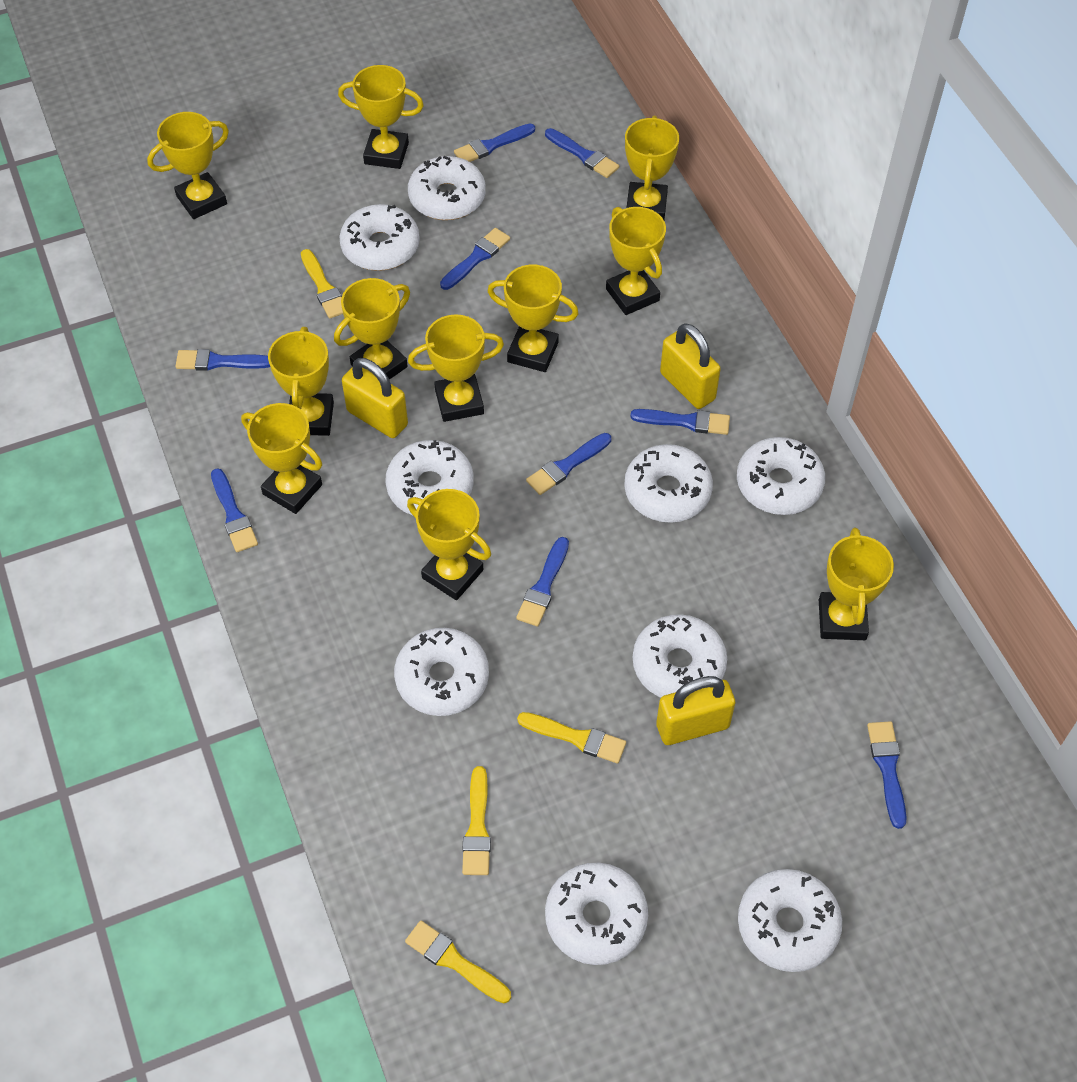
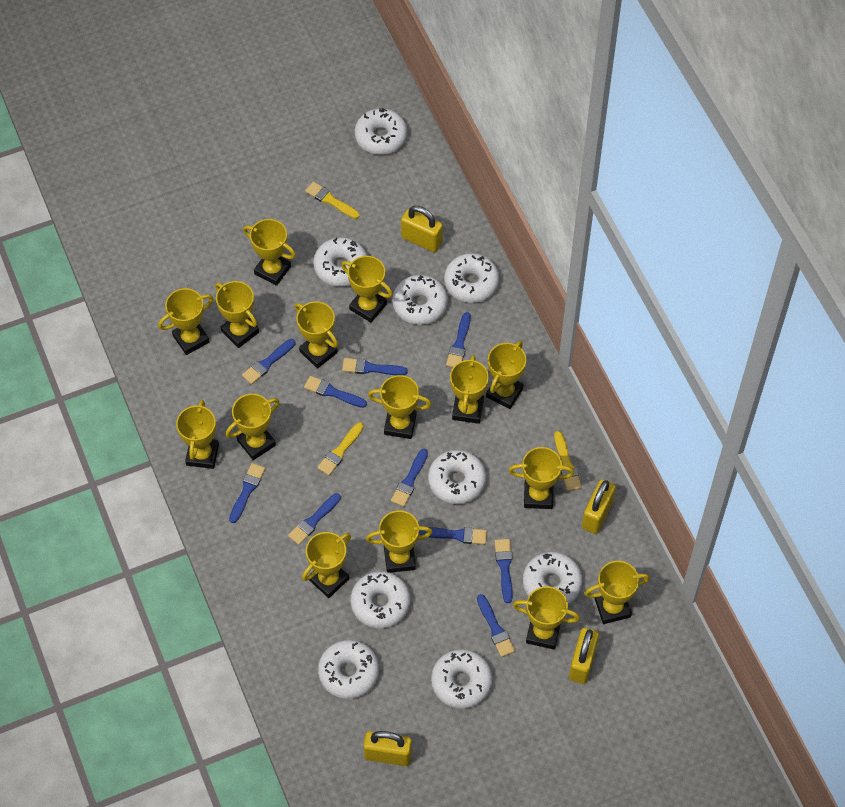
blue brush: [175,349,270,371] [211,468,258,552] [440,228,510,290] [454,123,535,162] [516,537,569,626] [526,433,611,495] [545,128,619,178] [630,409,730,435] [867,721,906,829] = 9 -> [229,463,265,523] [242,339,295,384] [288,493,341,545] [304,376,367,408] [342,358,408,375] [391,449,428,507] [419,527,487,545] [446,312,471,367] [477,594,515,657] [495,539,513,603] = 10
yellow brush: [301,249,343,318] [405,920,511,1004] [462,766,491,875] [517,712,626,763] = 4 -> [305,182,360,219] [317,422,364,476] [554,431,582,491] = 3
yellow padlock: [342,358,408,438] [656,676,735,745] [660,323,721,409] = 3 -> [364,731,412,766] [401,206,443,252] [569,628,599,684] [582,479,616,534] = 4
yellow trophy: [147,112,229,219] [241,403,322,514] [268,327,334,436] [334,278,410,380] [338,65,424,169] [407,489,491,600] [408,314,504,422] [488,265,579,372] [606,207,666,315] [625,116,679,220] [819,528,894,640] = 11 -> [158,288,214,355] [176,400,219,469] [215,281,259,348] [226,394,280,460] [243,219,296,286] [295,301,338,369] [302,532,351,598] [341,256,393,323] [366,510,433,573] [368,375,432,439] [450,355,489,424] [486,341,527,409] [508,447,574,509] [513,586,580,649] [585,561,650,624] = 15

